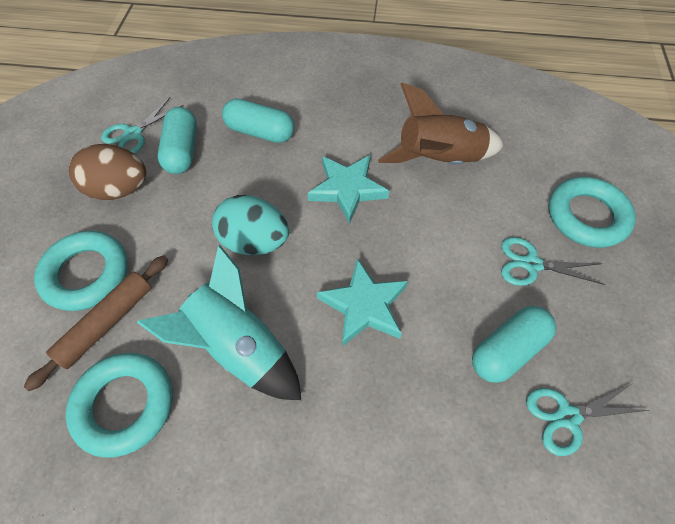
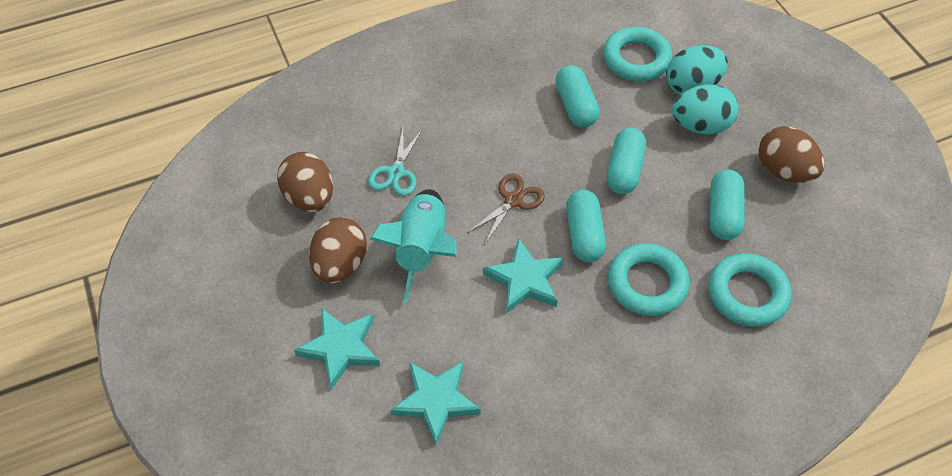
brown egg: [69,144,146,200] = 1 -> [277,152,333,212] [309,217,367,284] [759,126,825,183] = 3
brown rocket: [378,83,504,165] = 1 -> none = 0
brown rolling pin: [24,255,168,391] = 1 -> none = 0
brown scissors: none = 0 -> [467,173,545,244] = 1
turquoise capsule: [157,107,197,174] [222,99,294,143] [472,306,556,383] = 3 -> [555,65,600,127] [566,189,606,262] [607,128,646,194] [710,169,744,240] = 4
turquoise egg: [212,195,289,255] = 1 -> [666,45,728,95] [672,84,739,134] = 2
turquoise scissors: [101,97,183,154] [501,237,605,286] [526,383,649,456] = 3 -> [368,128,423,196] = 1
turquoise star: [307,155,389,224] [317,258,408,346] = 2 -> [294,308,380,390] [391,361,481,445] [483,238,564,313] = 3

